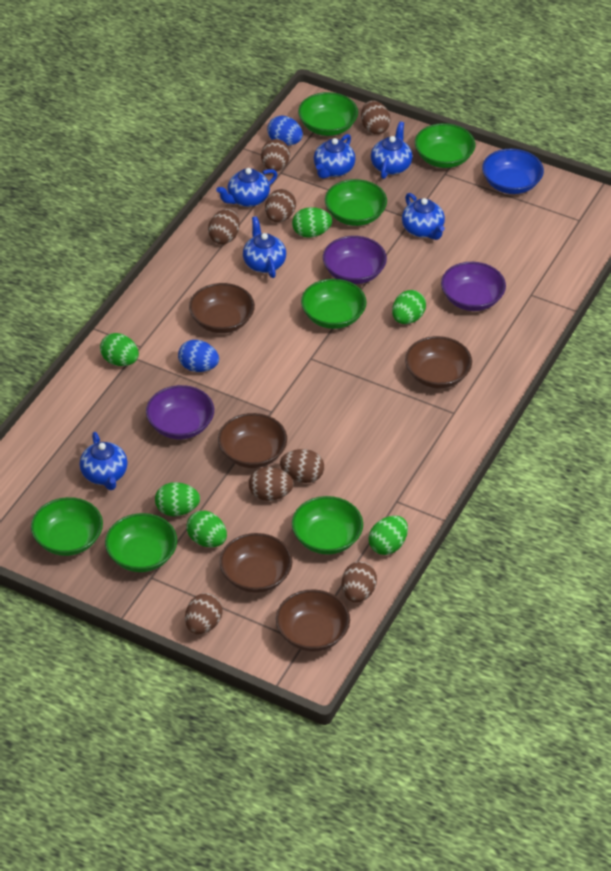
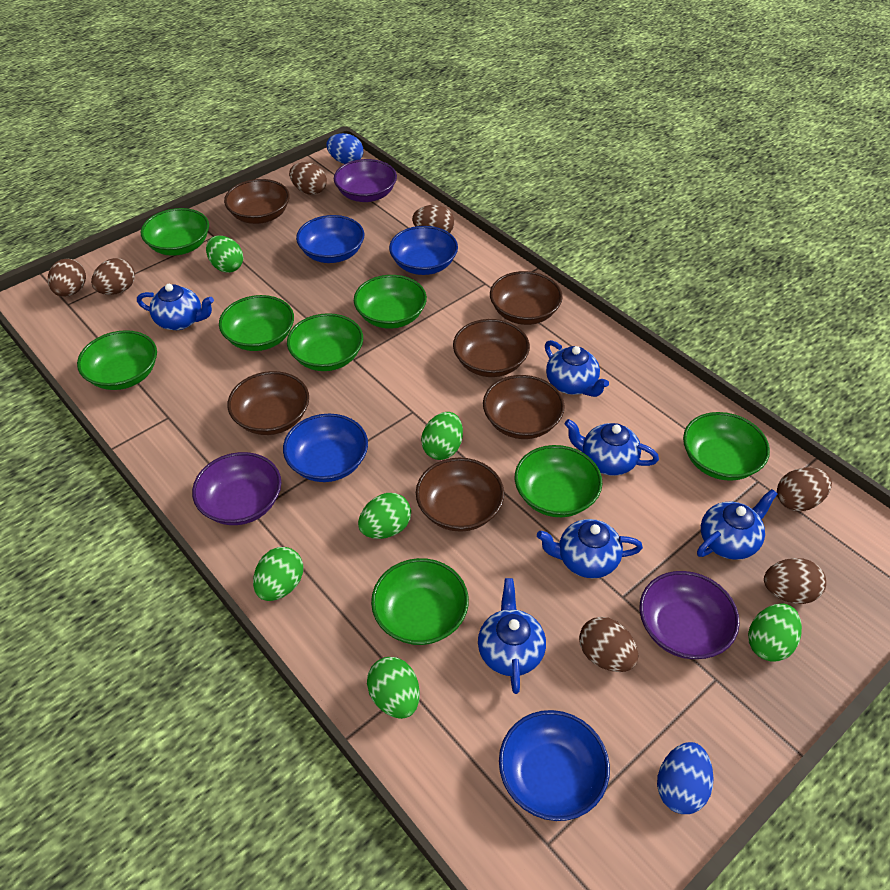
blue bowl: [482,149,544,194] = 1 -> [283,414,368,482] [296,215,364,263] [389,226,458,275] [499,710,610,821] = 4
brown bowl: [189,283,255,333] [218,413,287,468] [220,533,292,593] [276,589,350,652] [405,336,472,388] = 5 -> [224,179,290,224] [228,371,309,435] [416,458,504,532] [453,319,530,377] [483,375,565,439] [490,271,563,325] = 6
brown egg: [185,593,223,634] [208,209,240,244] [249,467,294,501] [261,139,290,172] [265,189,296,222] [280,449,324,483] [341,562,377,603] [361,101,391,134] = 8 -> [48,259,86,297] [91,258,135,295] [289,162,327,195] [412,205,454,233] [579,617,639,672] [764,558,826,604] [777,467,832,511] = 7
green bowl: [31,497,103,556] [105,513,177,572] [292,496,363,554] [298,92,358,136] [301,279,367,329] [325,179,387,226] [415,123,475,168] = 7 -> [77,330,157,390] [141,208,209,256] [219,295,294,351] [287,313,363,371] [354,275,427,329] [371,558,469,645] [515,445,602,517] [683,412,770,481] = 8

